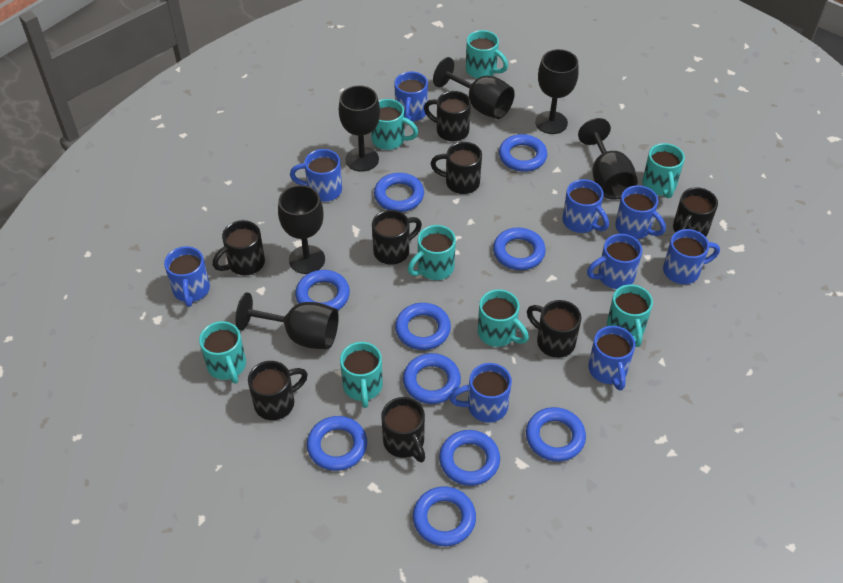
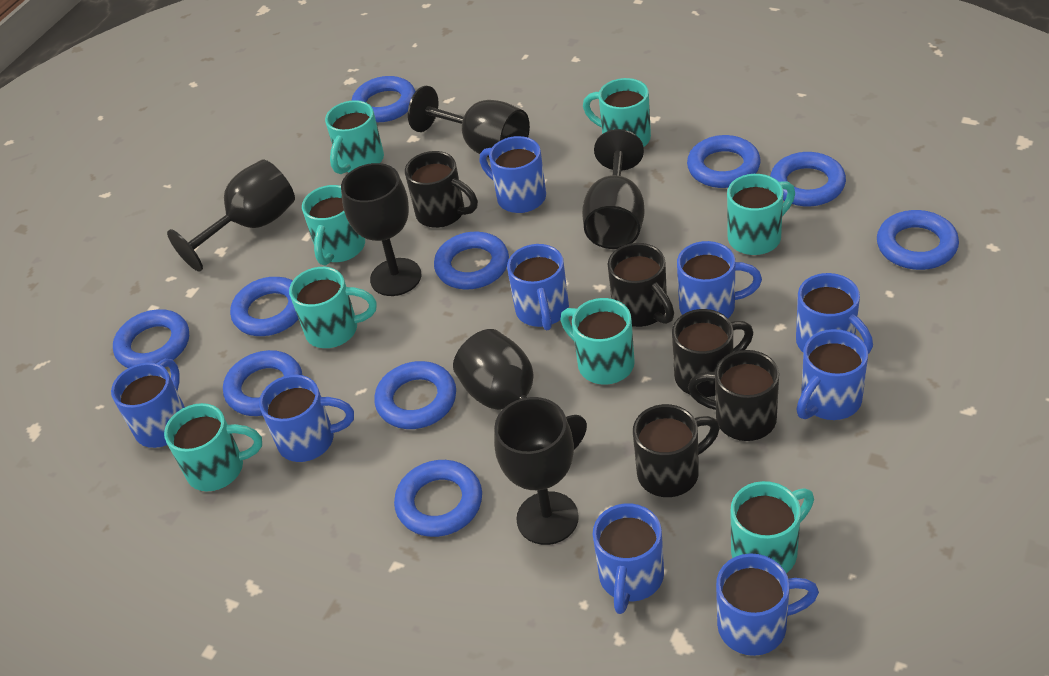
black mug: [213,220,265,275] [248,361,308,420] [372,210,422,265] [381,397,425,462] [424,91,471,142] [430,142,482,194] [527,300,581,358] [673,187,718,237] = 8 -> [405,151,478,228] [608,243,674,327] [633,404,720,497] [672,309,753,397] [688,350,779,441] = 5

